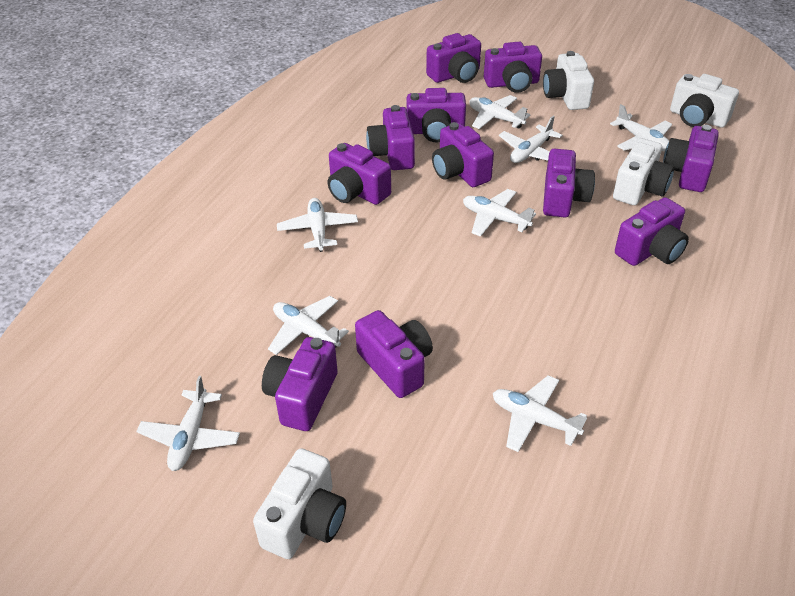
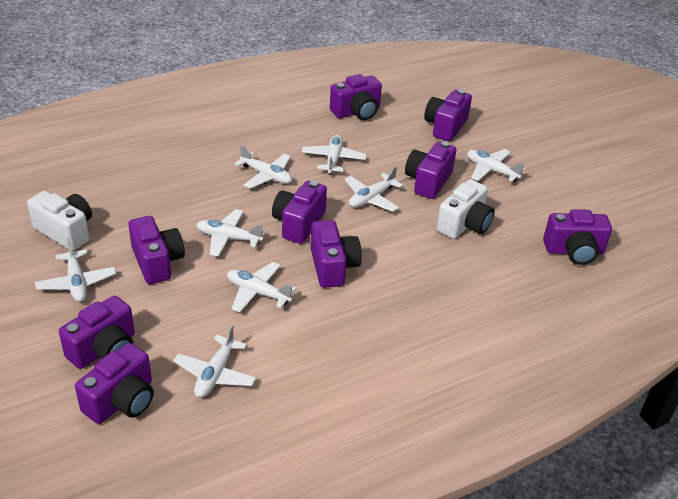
purple camera: [262,337,338,431] [328,143,391,205] [355,310,433,398] [366,105,415,170] [406,88,466,143] [426,33,481,83] [432,122,494,187] [484,42,542,93] [543,149,595,217] [615,197,689,266] [663,125,719,192] = 11 -> [59,295,135,369] [75,343,154,424] [128,216,185,284] [272,180,327,244] [310,220,362,288] [330,74,382,120] [405,141,456,199] [424,89,472,141] [543,209,612,265] = 9
white camera: [253,448,346,559] [543,51,594,110] [613,138,674,205] [670,74,739,128] = 4 -> [27,191,92,251] [436,179,494,239] = 2

